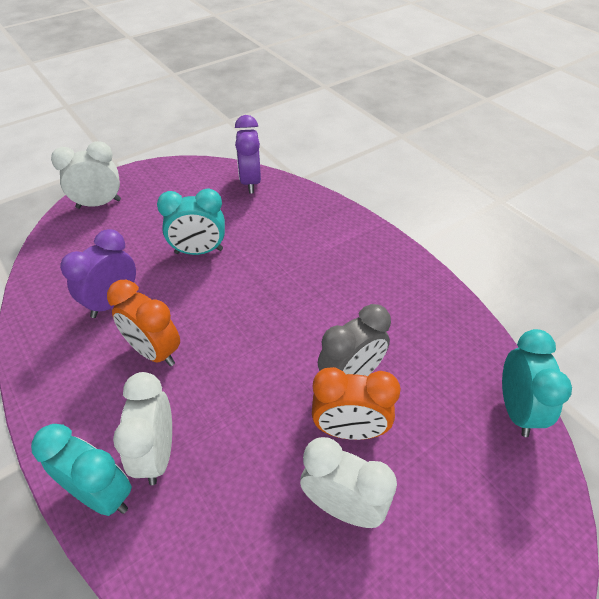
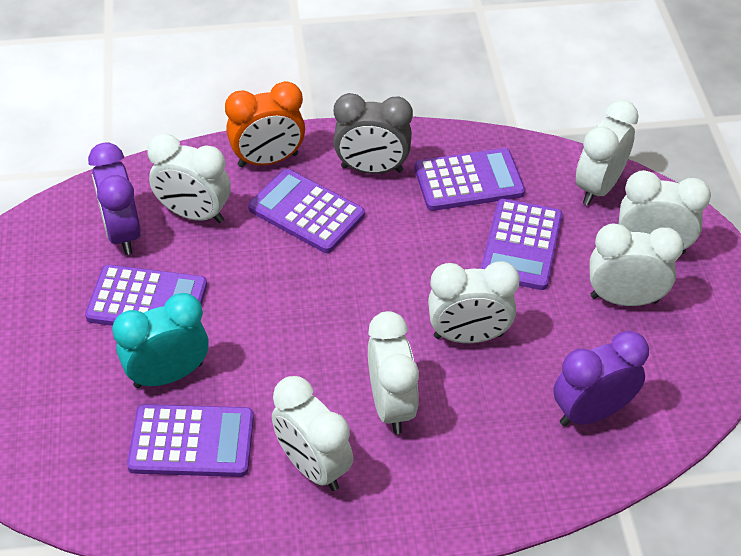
orange clock: [107,280,180,366] [312,367,401,440] = 2 -> [225,81,305,167] = 1
purple calculator: none = 0 -> [85,265,207,326] [127,404,254,477] [248,169,365,253] [414,148,525,211] [481,199,563,290] = 5
turquoise clock: [31,424,132,516] [157,189,225,255] [502,329,572,437] = 3 -> [112,293,209,388] = 1
white clock: [51,141,121,209] [113,372,172,485] [300,437,397,528] = 3 -> [147,133,231,223] [272,376,353,491] [368,311,419,434] [428,261,520,343] [576,100,639,205] [589,223,684,306] [619,170,711,254] = 7

